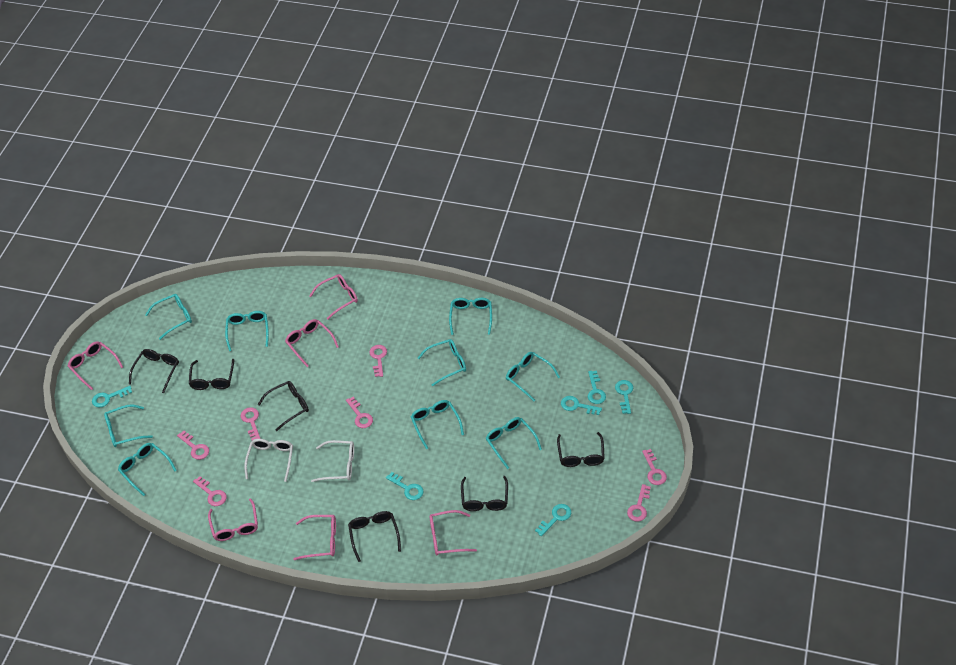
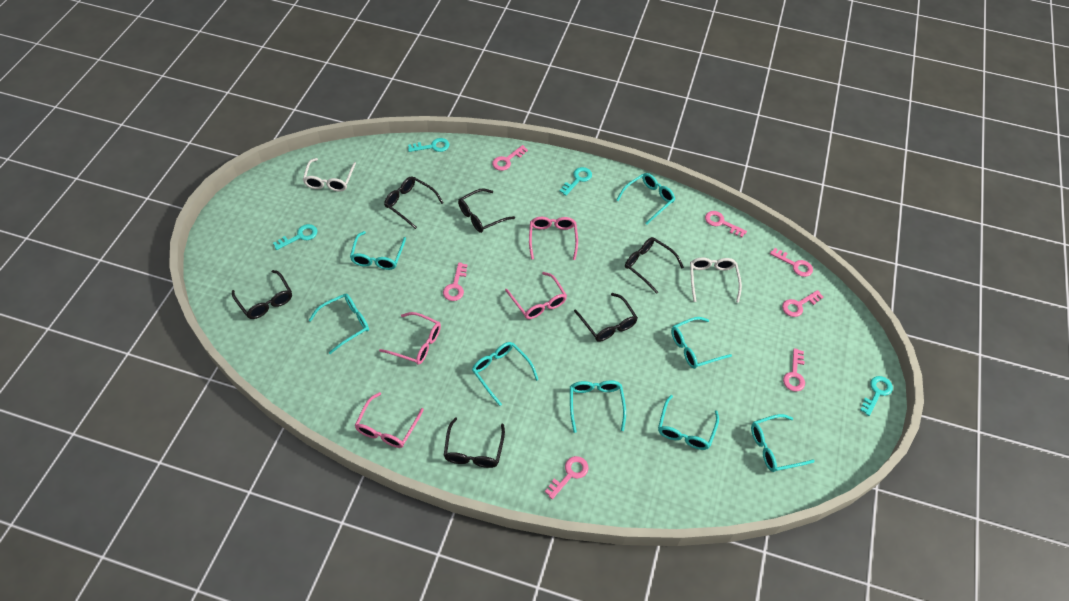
pink glasses: [68,341,123,390] [208,498,258,541] [285,319,339,367] [293,515,336,560] [309,274,358,320] [429,510,477,555] = 6 -> [354,392,424,448] [379,312,441,365] [505,272,567,319] [529,217,578,260] = 4
turquoise glasses: [104,405,153,447] [118,443,177,496] [145,294,192,340] [225,311,269,351] [411,400,464,449] [418,339,466,386] [449,298,492,335] [486,417,542,469] [506,352,560,401] = 9 -> [308,294,369,354] [350,231,406,270] [472,342,539,406] [570,380,626,433] [616,173,675,225] [658,395,719,450] [671,317,732,369] [751,414,815,472] = 8
turquoise key: [92,386,132,408] [386,472,423,500] [535,504,571,536] [561,396,602,415] [588,371,606,404] [615,380,633,414] = 6 -> [273,224,317,250] [408,138,449,152] [559,167,592,196] [860,376,893,416] = 4

